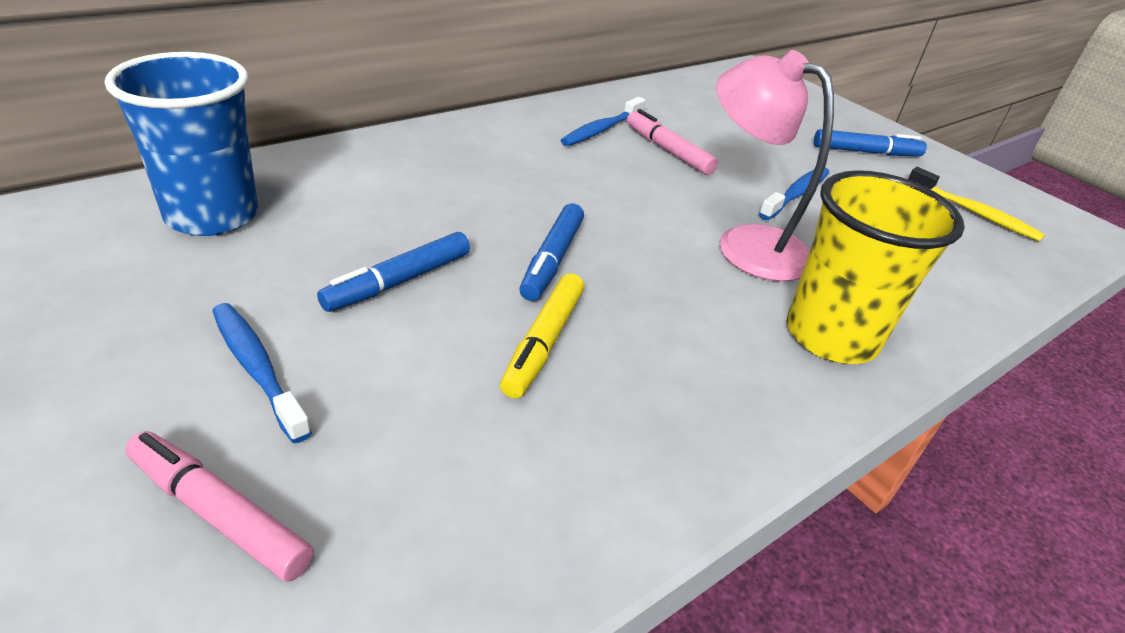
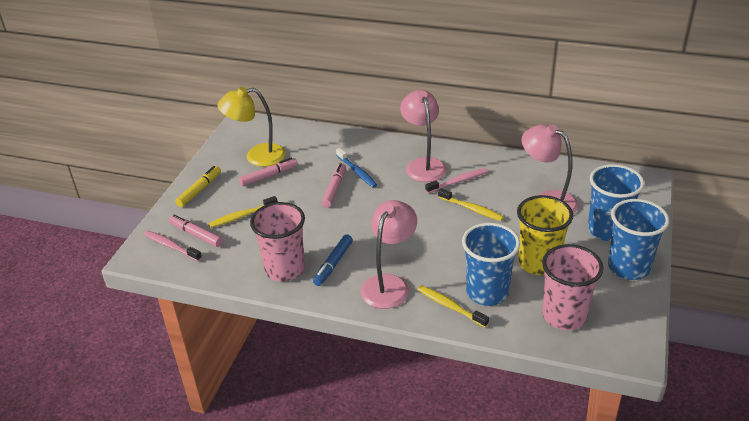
blue cup: [105,52,258,236] = 1 -> [462,223,520,306] [588,164,644,241] [608,199,669,280] = 3
blue marker: [317,232,470,312] [519,203,584,301] [814,129,927,156] = 3 -> [313,234,353,286] = 1
blue toothbrush: [212,303,312,443] [561,97,646,146] [759,168,830,220] = 3 -> [336,148,377,188] = 1
pink cup: none = 0 -> [250,202,305,281] [542,244,603,330] = 2
pink lamp: [716,50,834,282] = 1 -> [361,200,417,309] [400,90,447,182] [522,124,578,214] = 3
pink marker: [125,431,314,581] [627,109,718,175] = 2 -> [169,215,223,247] [239,157,298,186] [322,163,346,208] = 3
pink toothbrush: none = 0 -> [144,231,202,261] [425,168,487,193] = 2
yellow lamp: none = 0 -> [217,87,286,167] = 1
yellow toothbrush: [908,167,1045,242] = 1 -> [209,196,278,228] [418,285,489,328] [438,188,504,221] = 3

